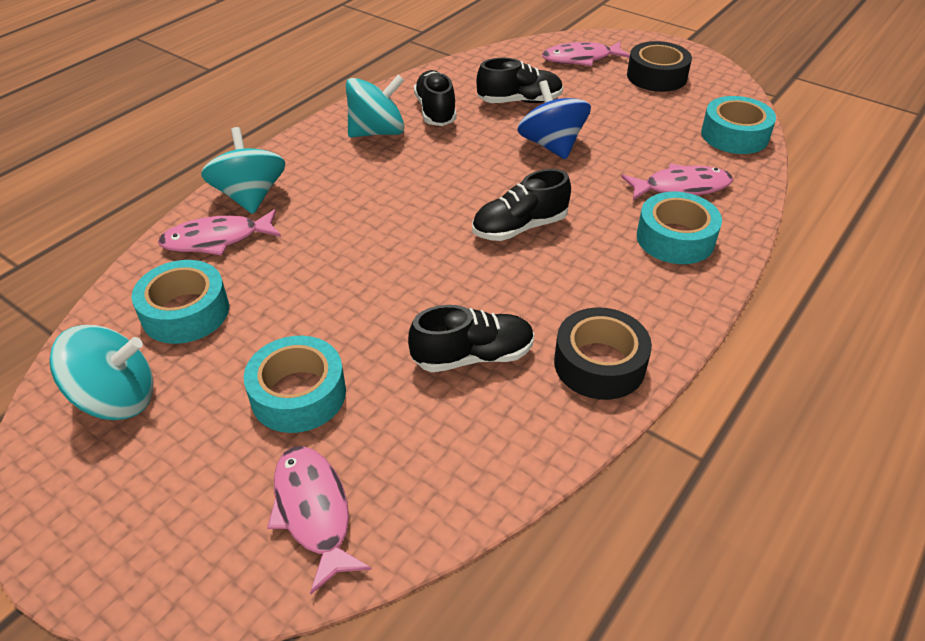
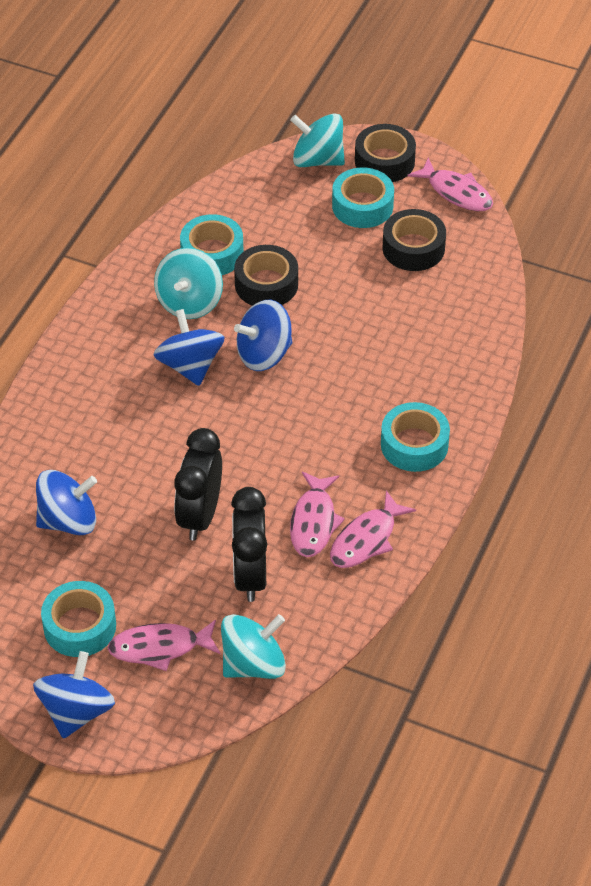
black clock: none = 0 -> [174,428,222,540] [231,487,267,602] = 2
black shoe: [408,305,534,372] [414,70,457,126] [472,169,571,241] [476,58,563,103] = 4 -> none = 0
black tape: [554,307,652,400] [627,41,692,92] = 2 -> [234,245,298,306] [355,124,416,182] [382,209,446,271] = 3
blue spinning top: [517,80,591,159] = 1 -> [33,651,115,739] [36,470,97,535] [153,309,225,386] [234,300,292,371] = 4

